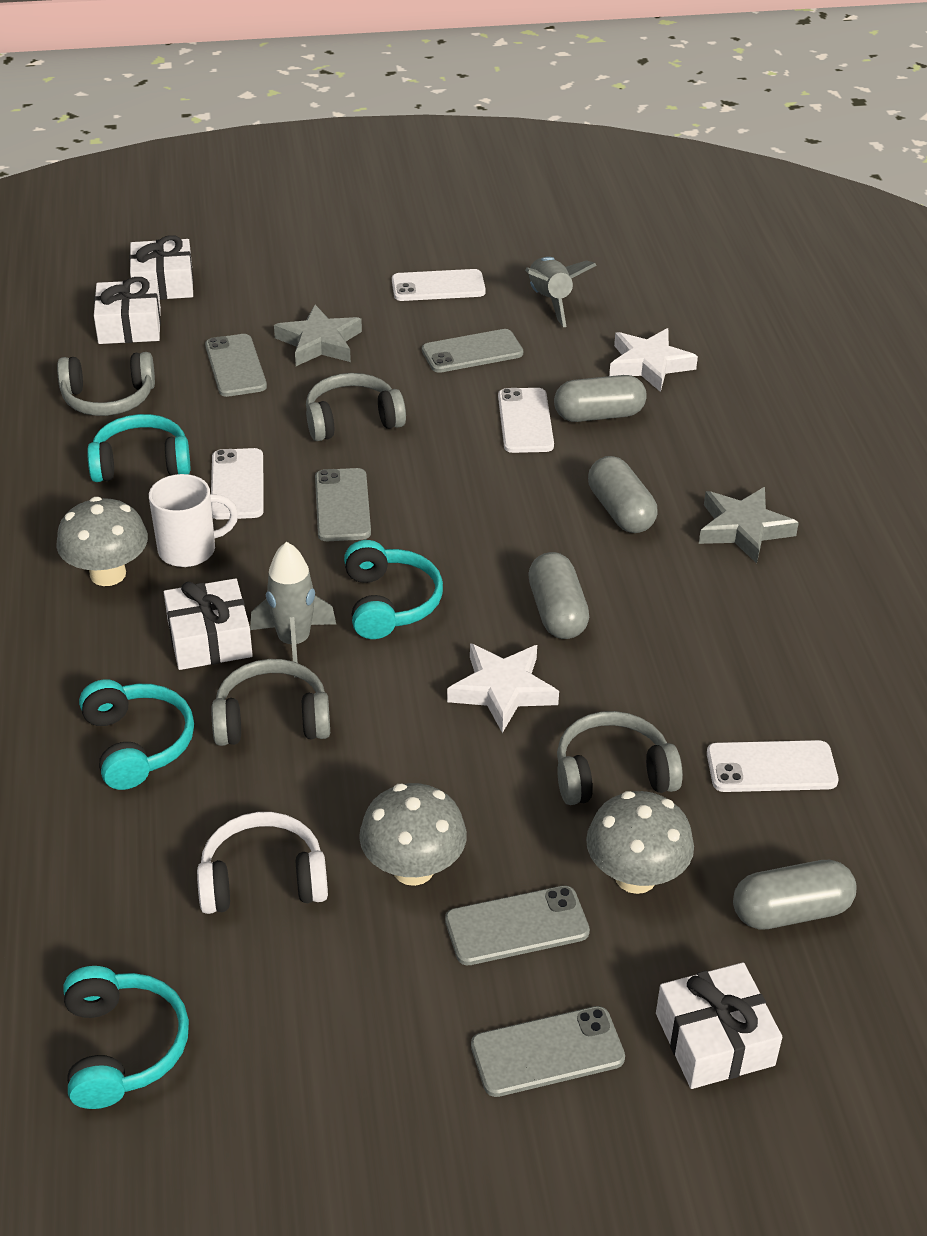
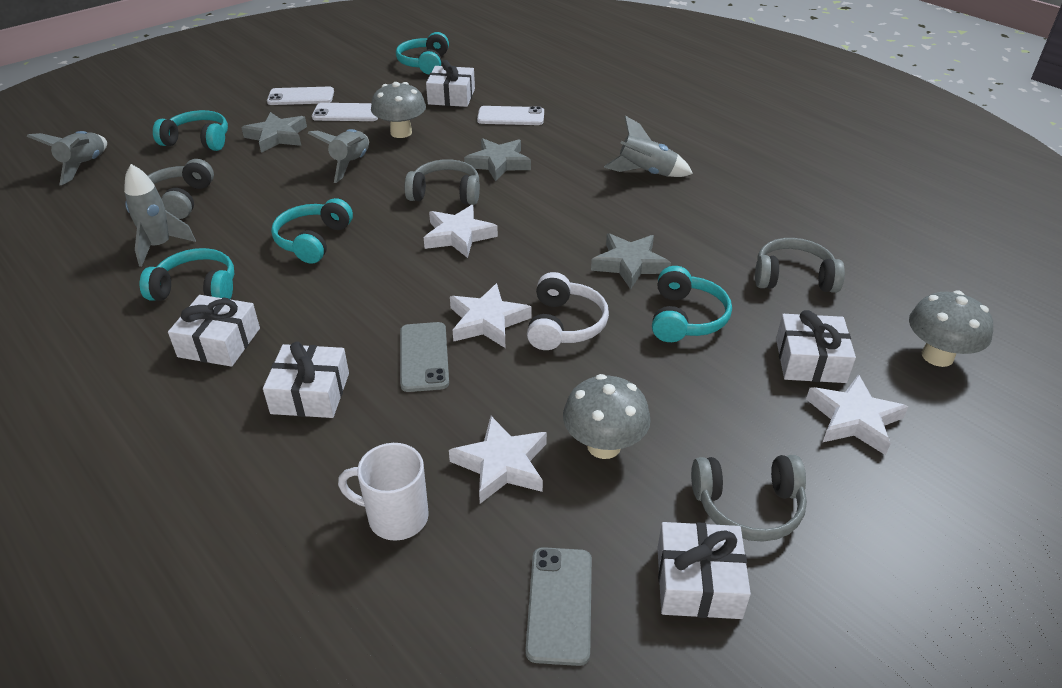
grey capsule: [528,552,589,639] [554,375,647,422] [588,456,657,533] [733,860,856,930] = 4 -> none = 0
grey phone: [205,334,267,397] [315,468,371,541] [422,329,523,373] [445,886,590,965] [471,1006,625,1097] = 5 -> [400,322,449,392] [525,547,592,666] = 2
grey rocket: [250,542,336,677] [525,257,597,327] = 2 -> [27,131,107,185] [124,164,196,267] [308,129,369,183] [604,116,693,177] = 4
grey star: [274,305,362,366] [699,487,799,563] = 2 -> [241,112,307,153] [464,138,531,182] [591,233,671,289] = 3
turquoise headphones: [63,966,189,1109] [79,679,194,790] [87,414,191,482] [344,540,443,639] = 4 -> [140,248,235,301] [153,110,228,151] [271,198,353,264] [396,32,449,75] [652,266,732,342] = 5
white gift: [94,277,161,344] [129,235,193,300] [164,578,253,670] [656,962,782,1089] = 4 -> [168,295,260,367] [263,341,349,418] [426,60,475,107] [658,522,751,619] [776,310,856,383] = 5
white phone: [211,448,264,520] [392,269,486,301] [498,388,554,453] [707,740,838,792] = 4 -> [267,86,334,105] [312,103,378,121] [477,106,544,125] = 3
white star: [447,643,559,733] [609,328,698,392] = 2 -> [424,205,498,258] [449,416,547,504] [450,283,531,348] [806,374,908,455] = 4

